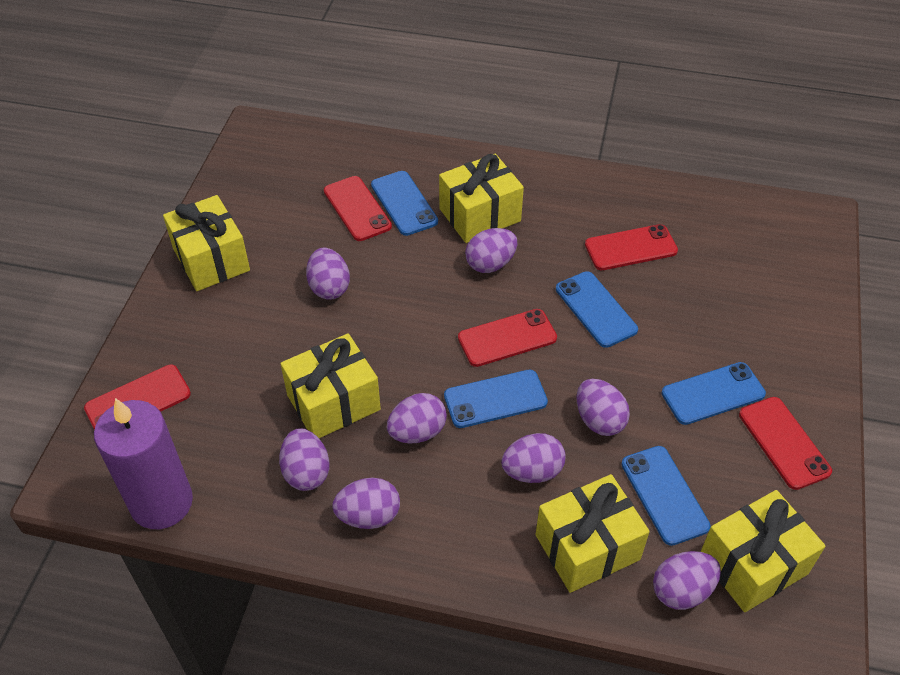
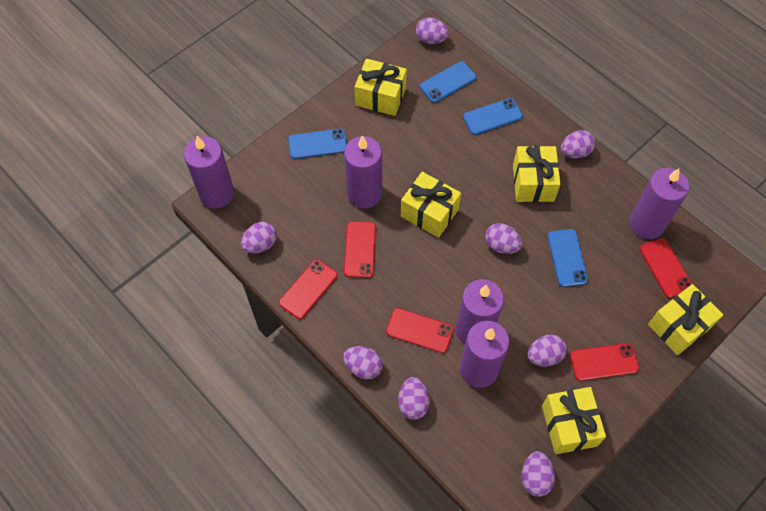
blue phone: [371,171,438,236] [444,370,548,428] [556,271,638,348] [621,446,711,546] [661,362,766,425] = 5 -> [288,129,347,159] [420,61,476,103] [463,98,523,135] [547,229,588,287] = 4
purple candle: [94,398,193,529] = 1 -> [184,136,234,209] [344,135,382,208] [456,279,504,345] [460,321,509,388] [629,168,689,239] = 5

